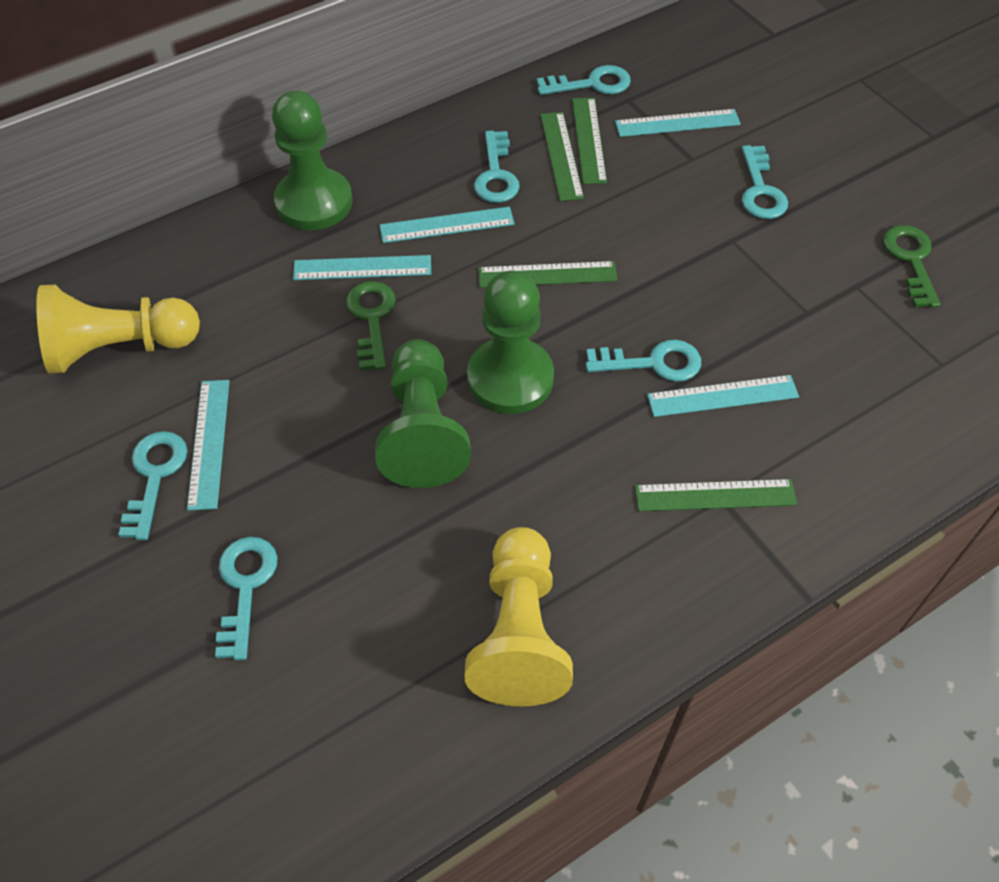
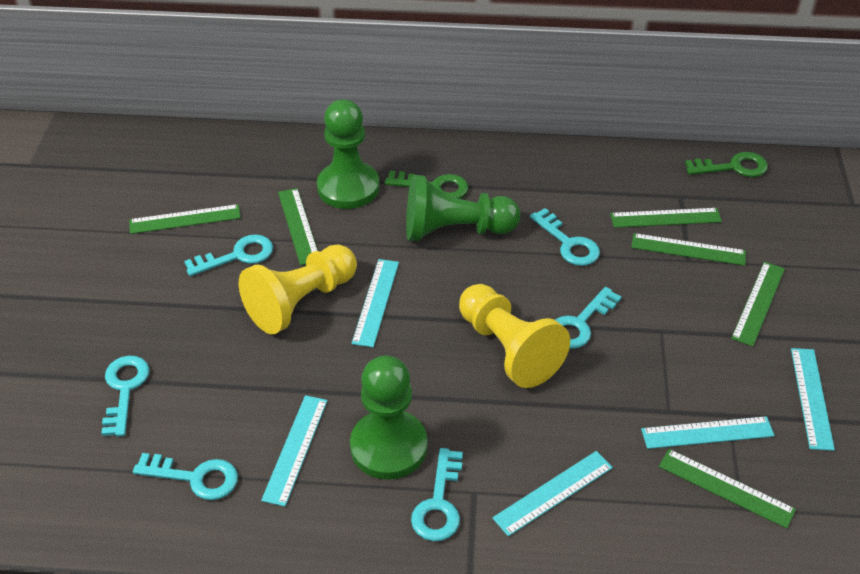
green ruler: [478,261,618,288] [540,112,584,201] [572,98,607,184] [635,479,797,511] = 4 -> [129,204,241,234] [278,188,318,265] [610,208,722,228] [631,233,746,266] [659,449,796,529] [731,262,785,346] = 6

